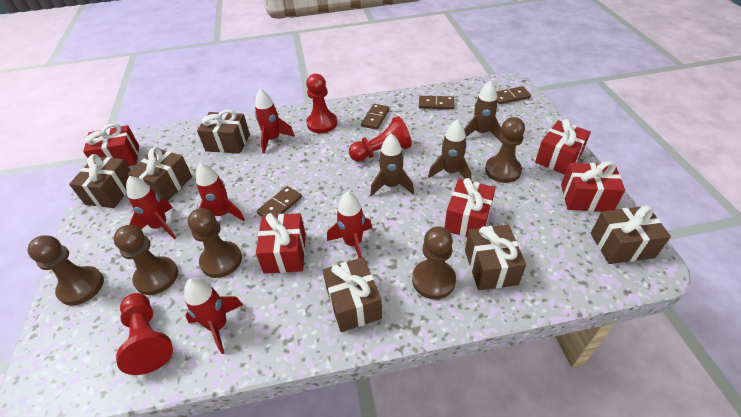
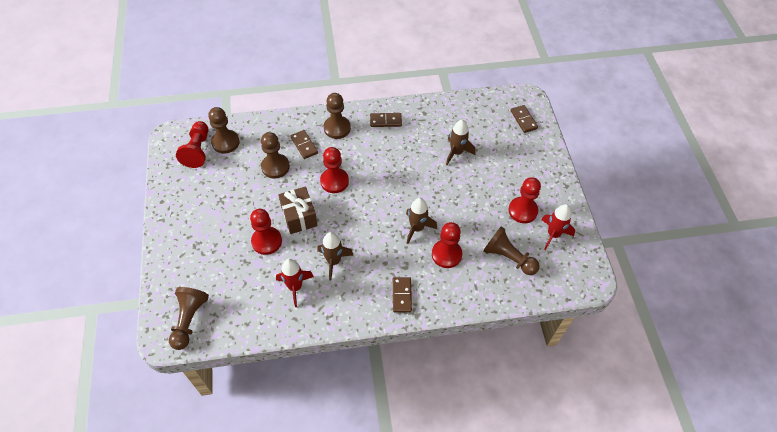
brown gift: [69,154,131,208] [128,147,192,201] [197,110,250,154] [323,257,382,332] [465,225,526,290] [591,205,671,264] = 6 -> [278,187,318,234] = 1
red gift: [83,123,139,166] [256,213,306,274] [445,178,496,237] [535,119,591,175] [561,161,625,212] = 5 -> none = 0
red pawn: [116,293,173,375] [306,74,337,133] [349,116,412,162] = 3 -> [176,121,208,168] [250,209,282,255] [320,147,349,193] [432,222,462,268] [508,177,541,223] = 5
red rocket: [126,176,176,239] [184,278,243,354] [196,163,245,221] [255,89,295,153] [327,192,372,258] = 5 -> [276,259,314,307] [541,204,575,250] = 2

